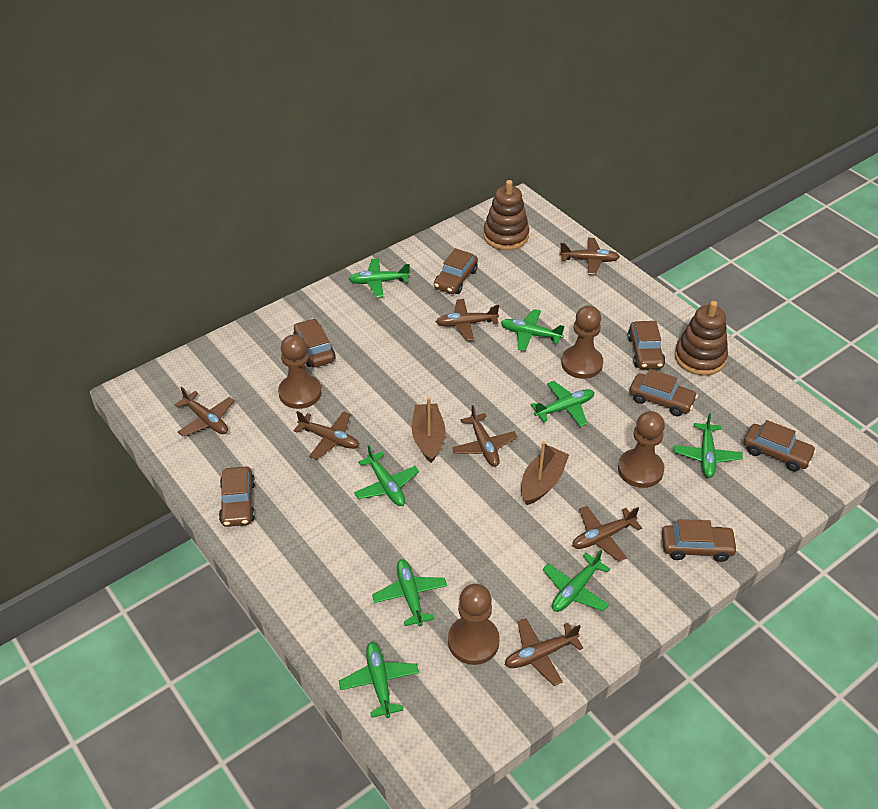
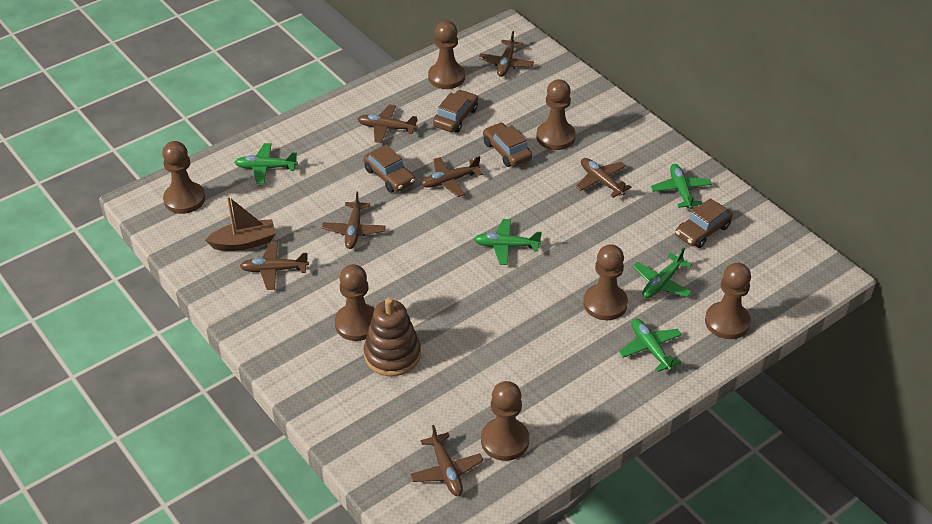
brown boat: [412,397,446,463] [521,441,569,505] = 2 -> [205,196,276,251] = 1
brown car: [219,467,255,527] [293,318,336,368] [434,248,478,294] [628,321,665,369] [629,369,698,416] [662,519,738,562] [744,420,816,471] = 7 -> [363,145,415,193] [433,90,478,133] [483,123,532,167] [675,198,733,248] = 4
brown pawn: [278,334,321,409] [448,584,500,665] [561,305,603,379] [618,411,665,488] = 4 -> [162,141,205,214] [335,264,374,341] [428,21,465,89] [481,381,529,461] [536,79,576,150] [583,244,628,320] [705,263,751,339] = 7
brown stacking toy: [484,180,529,250] [675,301,728,376] = 2 -> [364,297,421,376] = 1
green plane: [339,642,419,718] [349,258,410,297] [354,445,419,506] [372,559,447,626] [501,309,564,351] [531,381,594,427] [543,550,610,612] [674,413,743,478] = 8 -> [234,143,298,184] [474,219,542,265] [619,319,682,372] [633,247,692,298] [651,164,712,209] = 5

